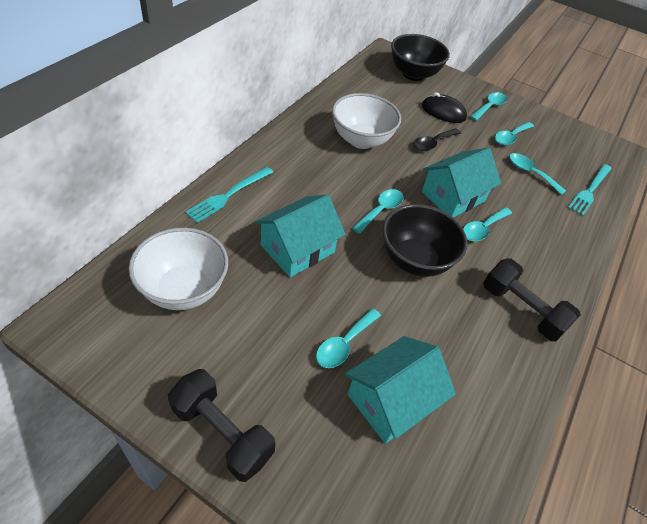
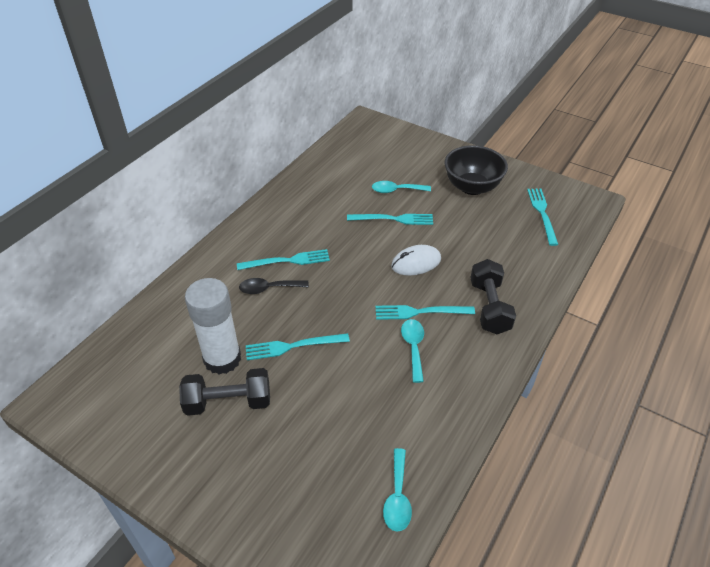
black bowl: [382,204,467,277] [391,34,450,81] = 2 -> [445,145,508,195] = 1
black mouse: [422,92,467,123] = 1 -> none = 0
turquoise fork: [185,167,273,223] [568,164,612,216] = 2 -> [237,249,330,270] [246,333,350,360] [347,214,433,225] [376,305,475,320] [527,189,558,246] = 5
turquoise house: [255,195,346,277] [345,336,456,444] [422,148,501,218] = 3 -> none = 0
turquoise spoon: [316,308,381,368] [352,189,403,234] [463,207,512,241] [470,92,507,121] [495,122,534,145] [510,153,566,195] = 6 -> [372,181,431,193] [383,448,412,532] [401,319,424,383] = 3
white bowl: [129,228,228,310] [332,93,401,149] = 2 -> none = 0
white glue stick: none = 0 -> [185,278,241,374] = 1
white mouse: none = 0 -> [391,245,441,276] = 1

